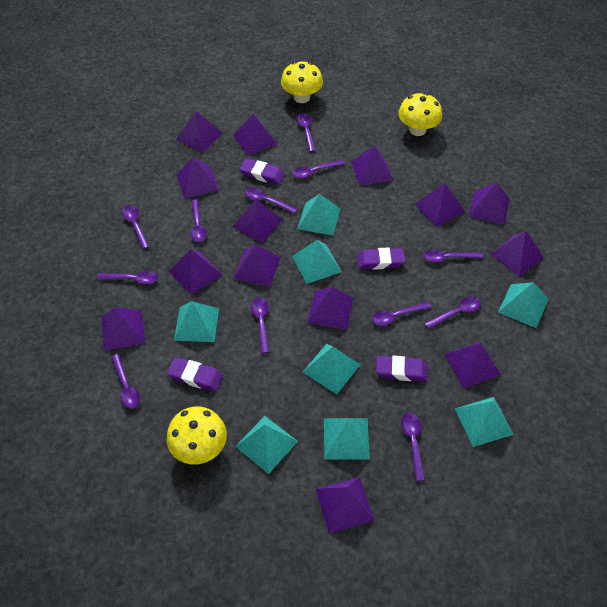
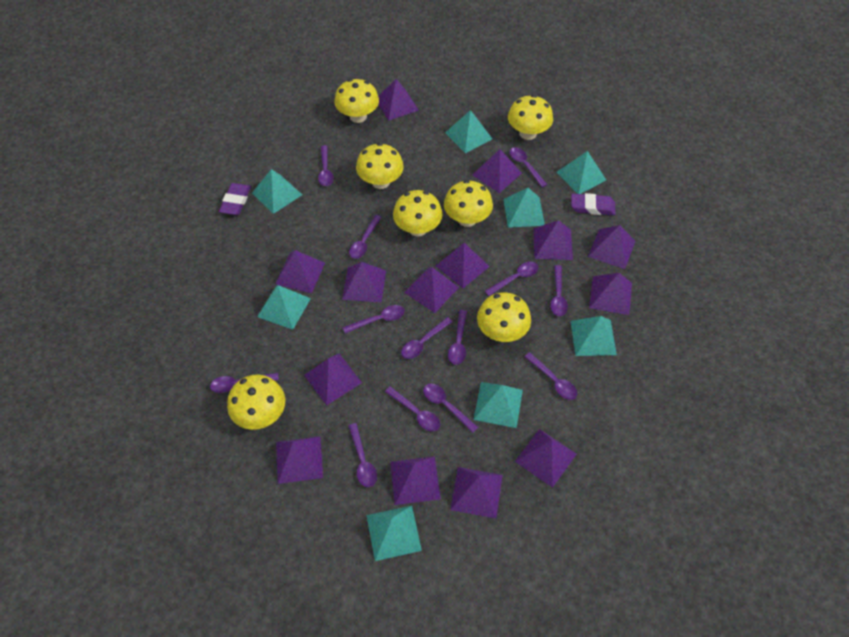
purple eraser: [167,357,223,392] [240,159,285,185] [357,248,405,270] [376,355,428,382] = 4 -> [219,183,251,215] [571,193,616,215] = 2
purple spoon: [97,271,158,284] [111,354,140,409] [122,205,149,249] [191,199,207,242] [245,188,298,214] [251,298,269,353] [293,160,345,178] [297,113,316,152] [372,302,432,326] [401,413,425,481] [423,249,483,262] [424,297,481,329] = 12 -> [210,373,279,393] [318,145,334,186] [342,305,405,334] [348,423,377,487] [349,215,382,259] [385,386,440,432] [401,317,452,359] [423,384,478,433] [448,310,467,365] [485,262,538,296] [509,147,547,187] [524,352,577,400] [550,265,568,316] = 13
yellow mushroom: [166,406,227,465] [281,62,323,103] [398,93,442,136] = 3 -> [227,374,285,430] [334,79,379,123] [356,143,404,189] [393,190,442,237] [444,180,493,227] [477,292,531,342] [508,95,553,140] = 7

